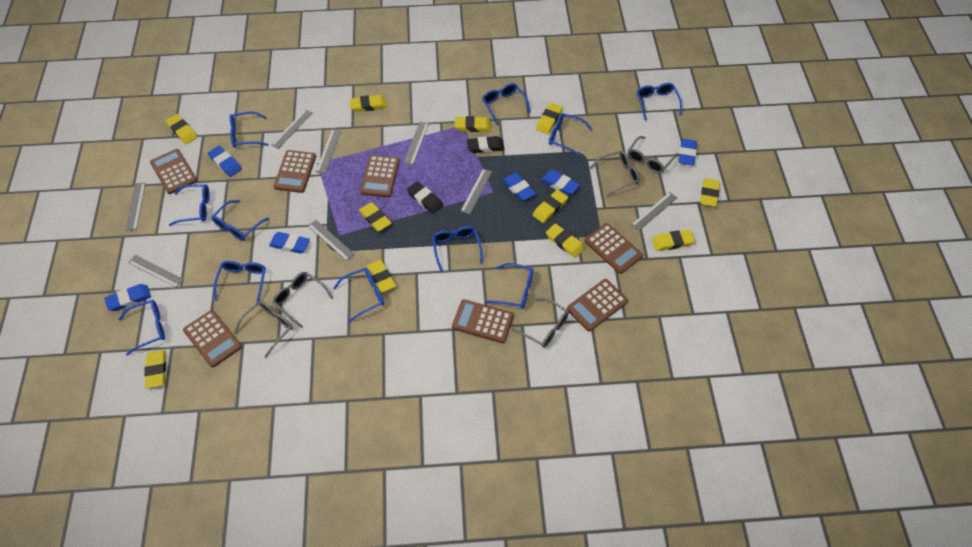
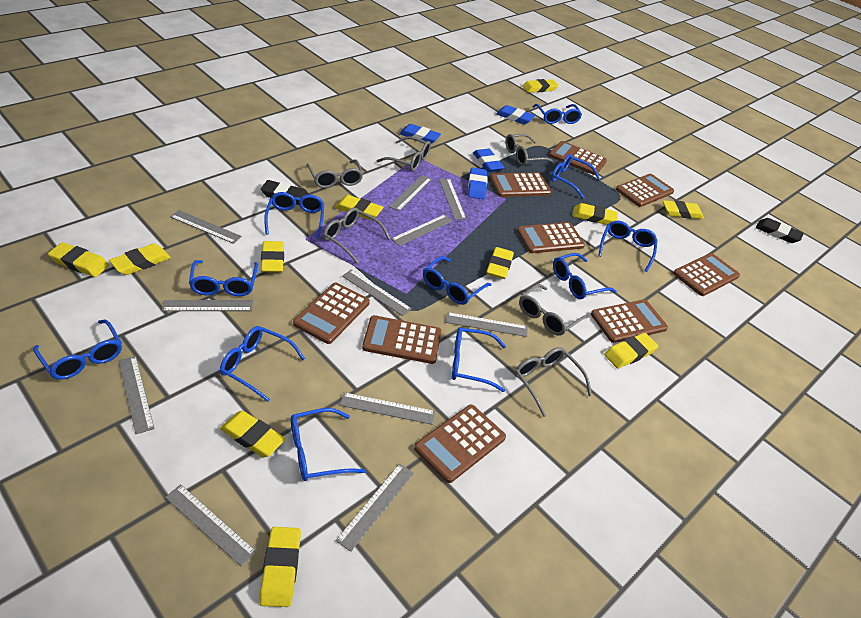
blue eraser: [104,284,151,311] [208,146,242,177] [269,232,310,253] [502,173,536,201] [541,170,580,195] [679,139,697,165] = 6 -> [399,124,441,144] [468,168,488,200] [473,149,504,172] [496,105,535,124] = 4
brown calculator: [150,149,197,194] [183,310,242,368] [273,150,316,193] [360,155,400,198] [452,299,514,343] [567,279,628,331] [584,223,643,274] = 7 -> [293,282,370,344] [362,315,442,364] [414,404,506,483] [490,173,551,197] [517,222,585,253] [549,141,607,175] [591,300,668,343] [616,174,674,207] [673,253,740,296] = 9
grey glasses: [234,301,293,358] [273,272,333,328] [511,298,569,348] [590,150,640,197] [628,136,678,173] = 5 -> [307,159,363,188] [323,207,390,263] [377,136,431,171] [505,134,555,166] [515,347,592,417] [519,284,588,336] = 6
grey ruler: [126,183,146,231] [128,255,184,288] [271,109,312,149] [308,220,355,261] [316,129,341,173] [404,122,429,165] [461,169,492,214] [631,192,677,231] = 8 -> [118,356,155,434] [162,300,253,311] [165,484,257,567] [170,210,242,244] [336,464,414,552] [340,392,435,425] [342,269,412,316] [389,175,432,211] [391,214,453,246] [439,179,466,220] [446,312,528,337] = 11

